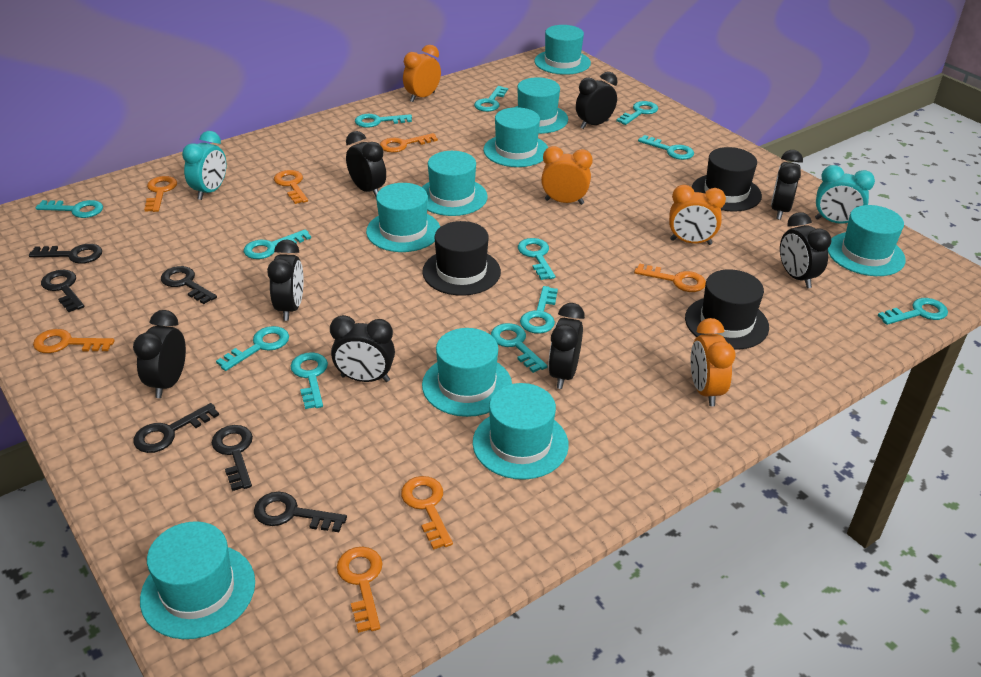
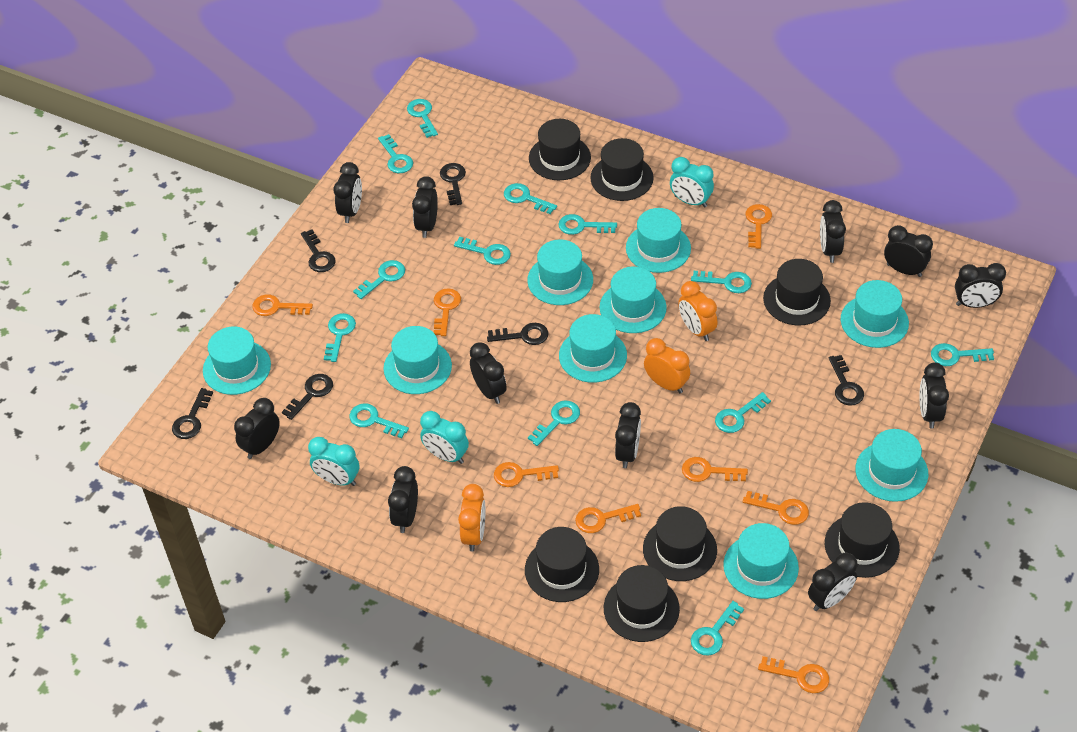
black clock: [133,310,186,398] [267,240,304,321] [330,315,395,382] [346,131,386,196] [548,303,585,389] [576,72,617,129] [771,150,803,220] [780,212,831,288] = 8 -> [234,398,280,459] [333,162,362,223] [388,466,418,533] [412,176,438,238] [470,342,507,404] [615,402,641,468] [808,553,858,611] [820,200,846,263] [884,225,933,277] [919,362,949,429] [955,263,1006,308] = 11
black hat: [422,221,501,296] [685,269,769,350] [692,147,762,212] = 3 -> [525,527,599,602] [529,119,591,180] [590,138,654,201] [604,565,680,642] [643,506,717,581] [763,259,831,325] [825,502,900,578] = 7
orange clock: [403,45,441,102] [541,146,593,205] [669,185,726,245] [690,318,735,406] = 4 -> [458,484,485,551] [644,338,690,393] [678,281,717,341] = 3
orange key: [33,329,115,353] [144,176,177,212] [274,170,308,204] [337,547,383,633] [380,133,438,153] [401,476,453,550] [634,263,706,292] = 7 -> [252,294,313,316] [433,288,461,336] [494,462,559,487] [575,504,641,533] [682,457,748,482] [743,491,809,525] [746,204,772,249] [758,656,829,693] = 8
turquoise clock: [182,131,226,200] [815,165,875,224] = 2 -> [308,437,359,486] [420,411,469,464] [670,157,714,207] = 3
turquoise key: [35,200,103,218] [216,326,289,371] [244,229,311,259] [290,352,328,409] [355,114,412,128] [474,86,508,112] [491,323,548,373] [518,238,556,280] [520,286,558,334] [616,101,658,125] [638,135,694,160] [878,298,948,325] = 12 -> [324,313,356,362] [349,403,409,438] [353,260,405,299] [378,134,413,173] [407,99,438,138] [454,236,511,265] [504,183,557,214] [528,400,580,446] [558,214,617,235] [691,271,752,293] [691,601,744,656] [715,392,771,433] [931,343,994,366] = 13

